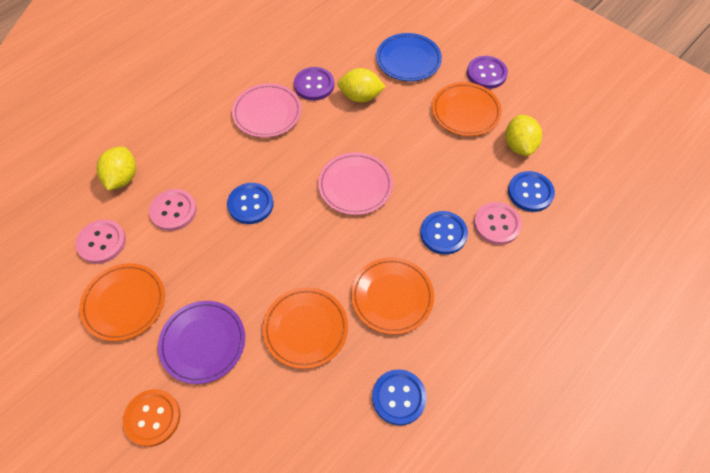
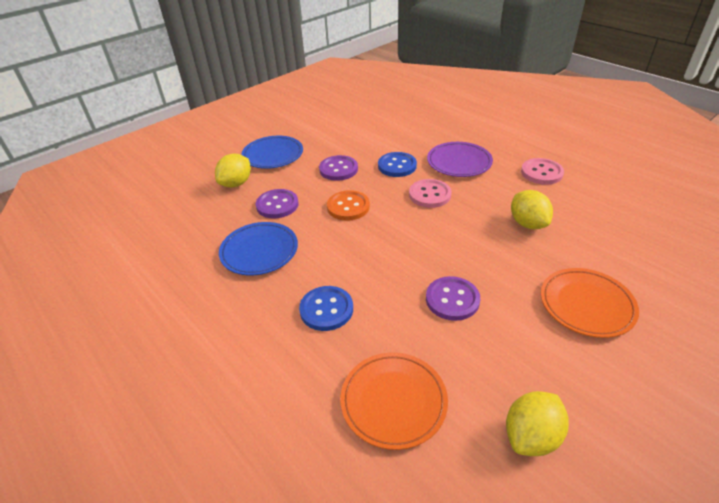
blue button: [227,183,274,224] [372,369,427,426] [420,211,468,255] [508,171,555,212] = 4 -> [299,286,353,331] [378,152,417,177] = 2
blue plate: [376,33,442,81] = 1 -> [219,222,298,276] [242,136,303,169] = 2
orange plate: [79,263,165,341] [263,287,348,369] [351,257,434,335] [432,82,502,136] = 4 -> [340,352,448,450] [541,268,639,338] = 2
pink button: [75,219,126,264] [149,189,197,231] [474,202,522,245] = 3 -> [409,179,452,208] [521,158,564,185] = 2
pink plate: [232,83,302,138] [318,152,393,215] = 2 -> none = 0
purple button: [294,67,334,101] [467,56,508,89] = 2 -> [255,189,298,219] [319,155,358,181] [426,276,480,321] = 3

